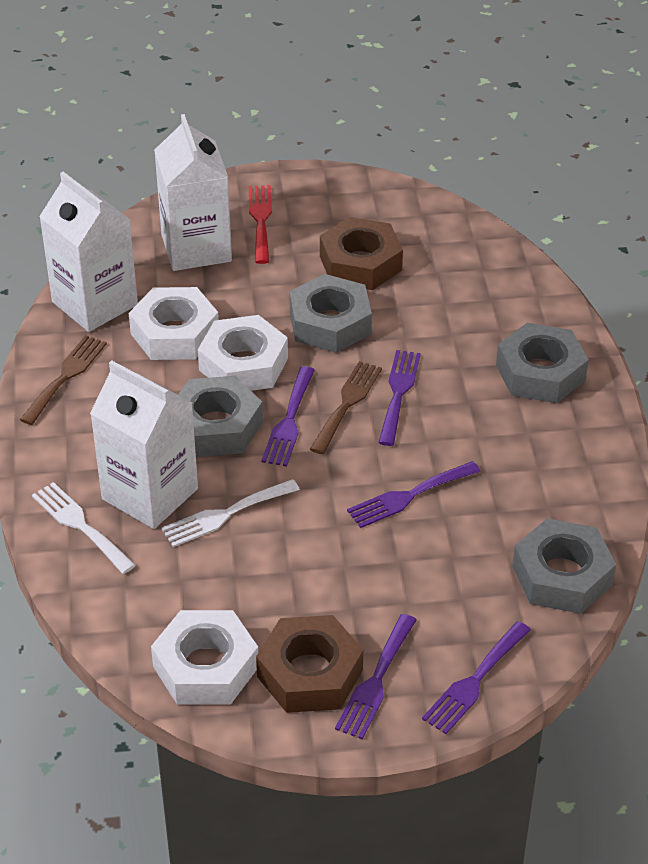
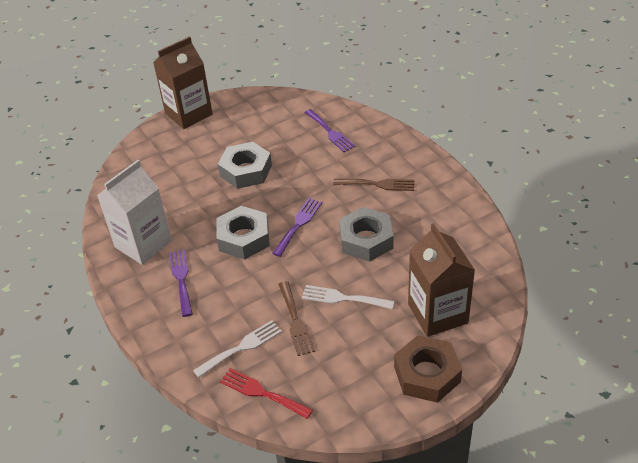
brown carton: none = 0 -> [153,36,213,129] [408,223,475,337] = 2
brown nut: [256,615,363,713] [320,217,403,290] = 2 -> [394,335,462,403] = 1
grey nut: [178,376,263,457] [289,274,372,353] [496,323,589,403] [512,518,616,614] = 4 -> [217,206,269,259] [218,142,272,189] [339,207,394,262] = 3
purple fork: [261,366,315,466] [335,614,417,739] [347,461,480,528] [378,350,421,446] [422,621,531,734] = 5 -> [169,249,193,317] [272,198,322,257] [304,109,355,152] = 3
white carton: [39,172,138,332] [90,360,198,529] [154,114,232,271] = 3 -> [97,160,172,265] = 1
white nut: [129,287,219,360] [151,610,258,704] [198,315,288,391] = 3 -> none = 0

